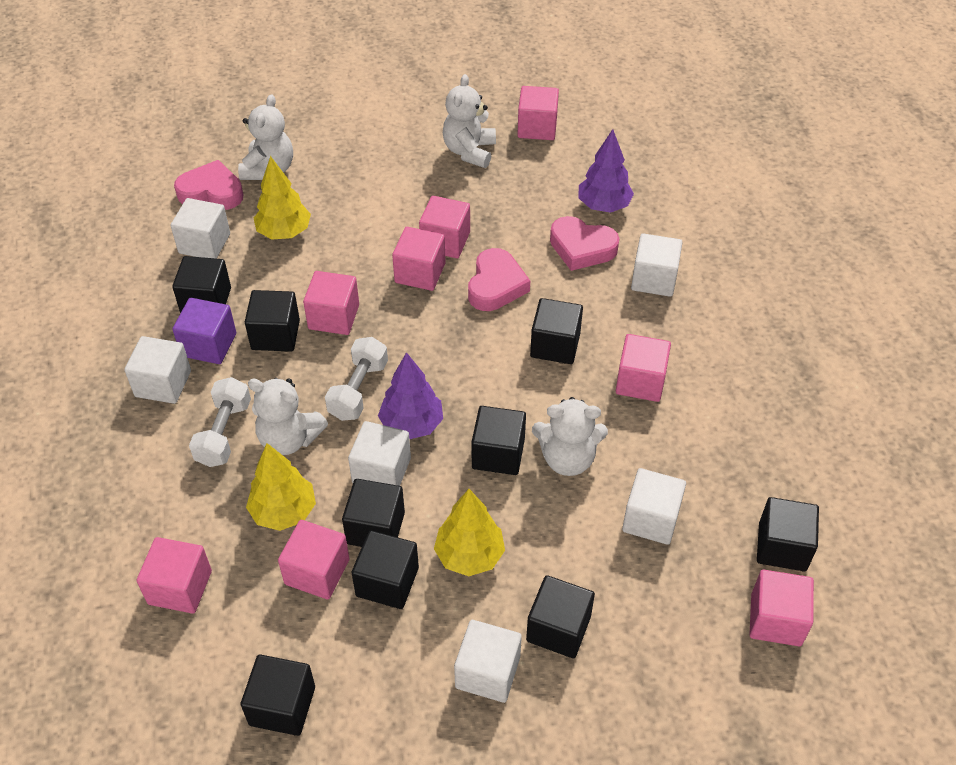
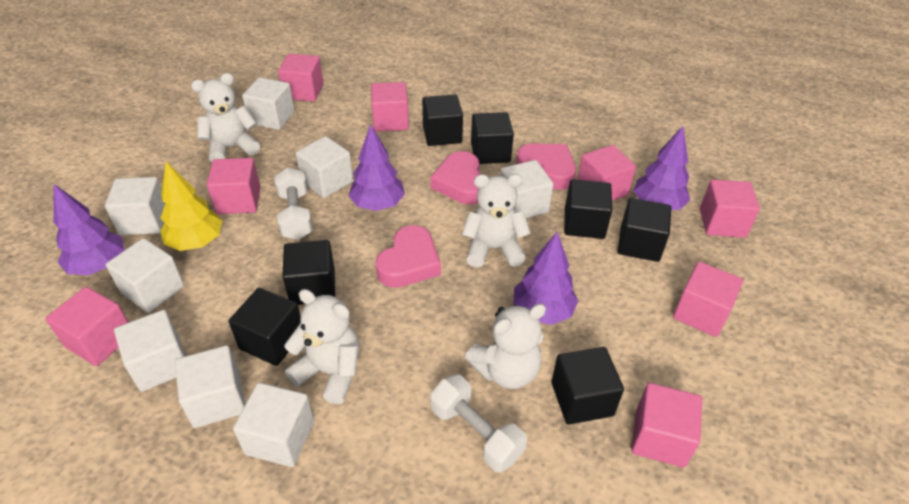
black cube: [172,256,231,313] [241,654,315,736] [245,290,300,352] [342,479,405,547] [352,530,419,609] [471,406,526,475] [526,575,595,658] [530,298,583,364] [757,497,819,571] = 9 -> [229,288,301,366] [282,240,335,305] [422,95,463,146] [471,112,514,164] [551,347,624,425] [564,179,612,239] [618,198,671,262] = 7
purple cube: [172,298,236,364] = 1 -> none = 0
purple tree: [378,352,443,439] [579,129,634,213] = 2 -> [53,184,124,275] [348,124,405,211] [514,232,578,325] [633,126,690,210] = 4
white cube: [124,336,191,404] [171,198,230,259] [348,421,411,486] [454,620,522,703] [622,468,686,545] [631,233,683,297] = 6 -> [105,177,165,235] [106,238,184,313] [114,310,186,392] [175,345,245,428] [233,383,314,467] [242,77,295,130] [296,136,353,198] [500,160,554,218] = 8
yellow tree: [246,443,316,531] [254,156,311,239] [434,489,505,576] = 3 -> [160,161,222,251] = 1

